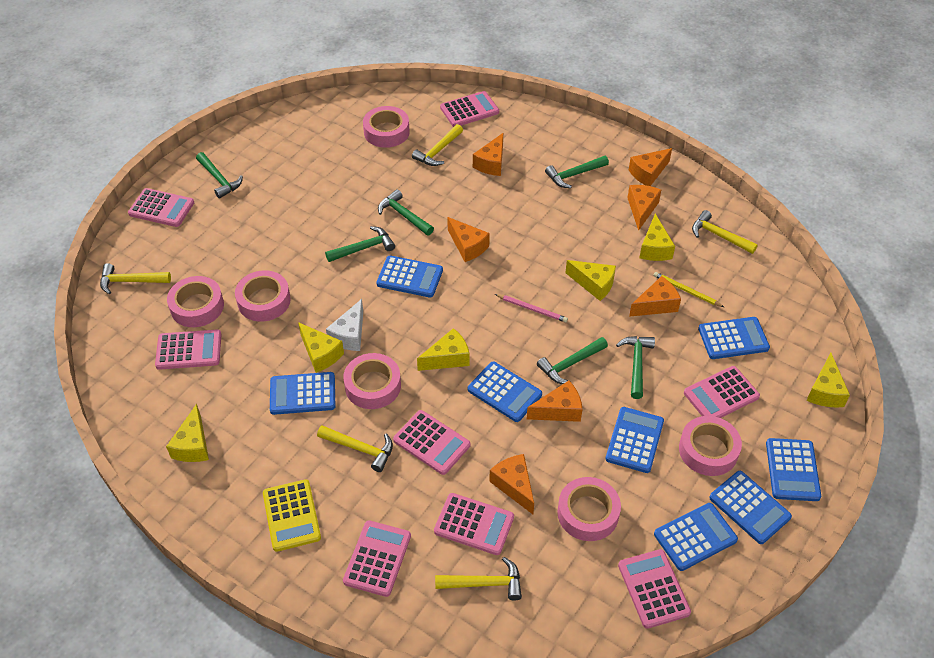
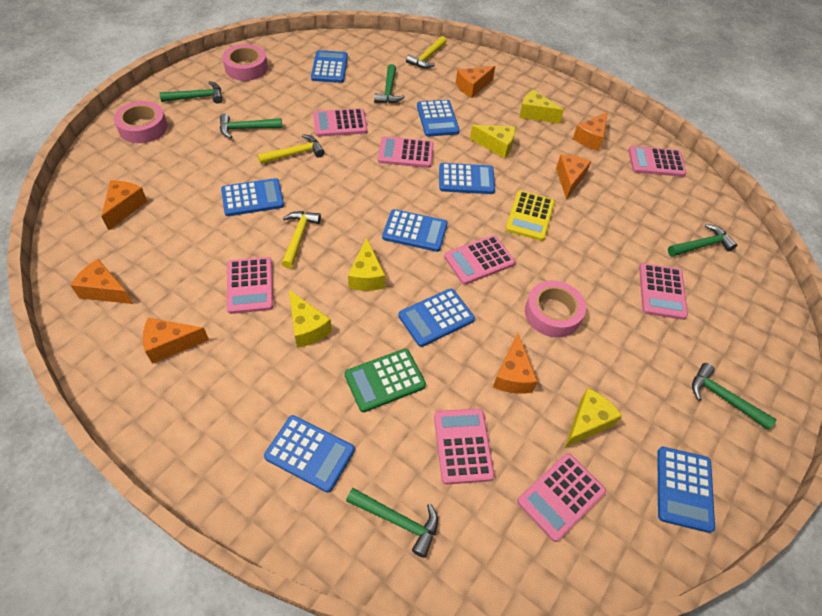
green calculator: none = 0 -> [344,349,426,412] = 1
pink pencil: [495,294,568,322] = 1 -> none = 0
pink tape: [167,276,224,327] [235,270,291,322] [343,353,401,409] [363,106,410,148] [557,477,621,541] [679,416,742,476] = 6 -> [114,101,168,143] [222,44,268,81] [525,281,586,338] = 3
white cheese: [326,299,363,351] = 1 -> none = 0
yellow cheese: [166,404,209,462] [298,322,344,373] [417,328,470,371] [565,260,616,301] [639,214,675,261] [806,353,850,408] = 6 -> [289,290,332,348] [348,237,385,291] [470,125,515,159] [519,89,564,124] [565,388,622,448] = 5
yellow hammer: [100,263,171,294] [317,425,393,472] [412,124,463,166] [435,557,522,601] [692,210,758,254] = 5 -> [258,134,324,164] [282,211,321,269] [406,36,447,68] = 3
yellow pencil: [654,272,724,307] = 1 -> none = 0

